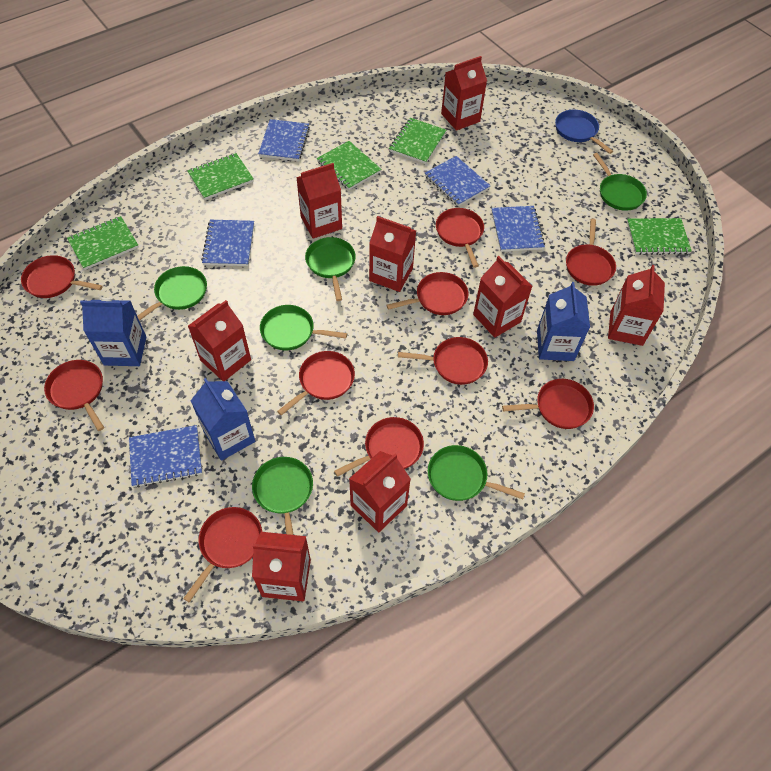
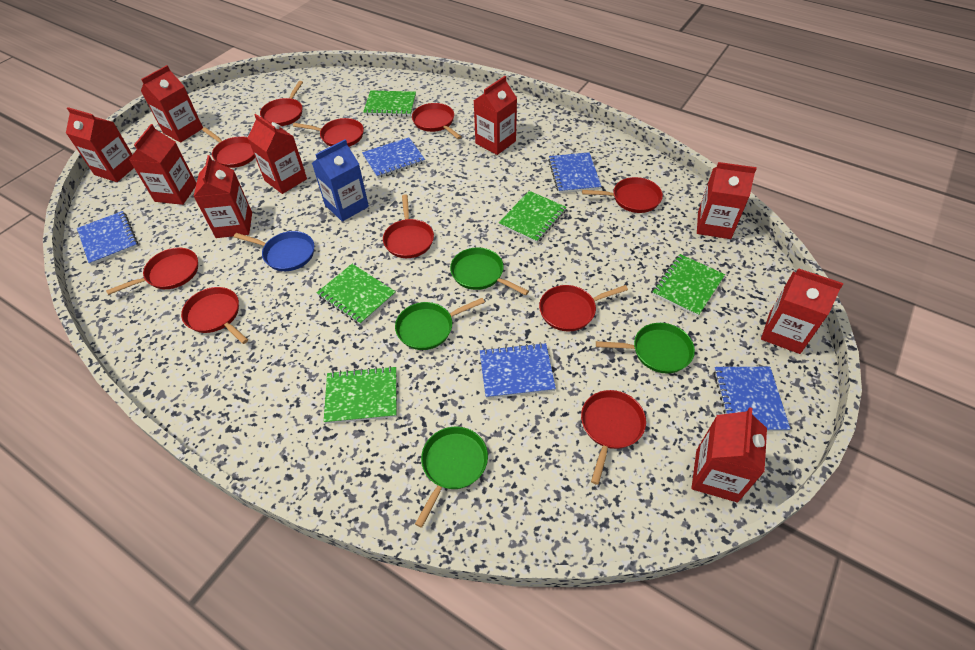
blue carton: [80,298,146,366] [191,378,256,461] [537,282,590,361] = 3 -> [312,139,369,222] = 1
green pan: [137,266,207,321] [252,457,313,535] [260,305,347,350] [305,237,356,301] [428,445,525,501] [593,153,647,211] = 6 -> [395,298,485,350] [415,427,488,528] [450,247,529,295] [596,323,695,373] = 4
red carton: [188,300,251,381] [252,532,311,601] [296,163,342,239] [349,451,411,532] [369,216,416,292] [441,56,487,131] [473,256,533,338] [608,265,665,346] = 8 -> [66,107,134,182] [129,124,196,205] [141,65,203,143] [193,155,252,238] [248,114,307,194] [474,76,517,155] [691,407,767,502] [697,162,757,239] [761,268,844,354] = 9

